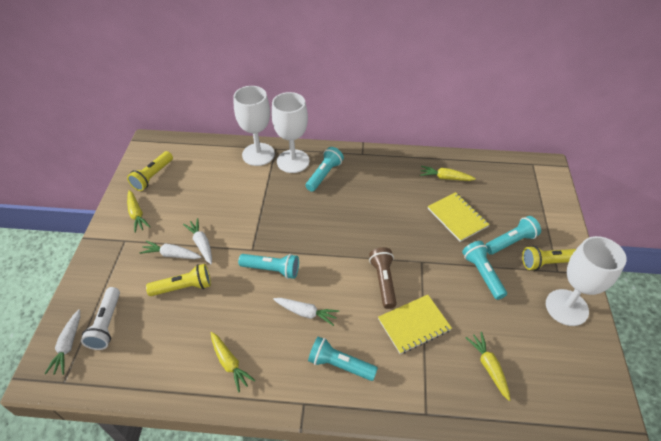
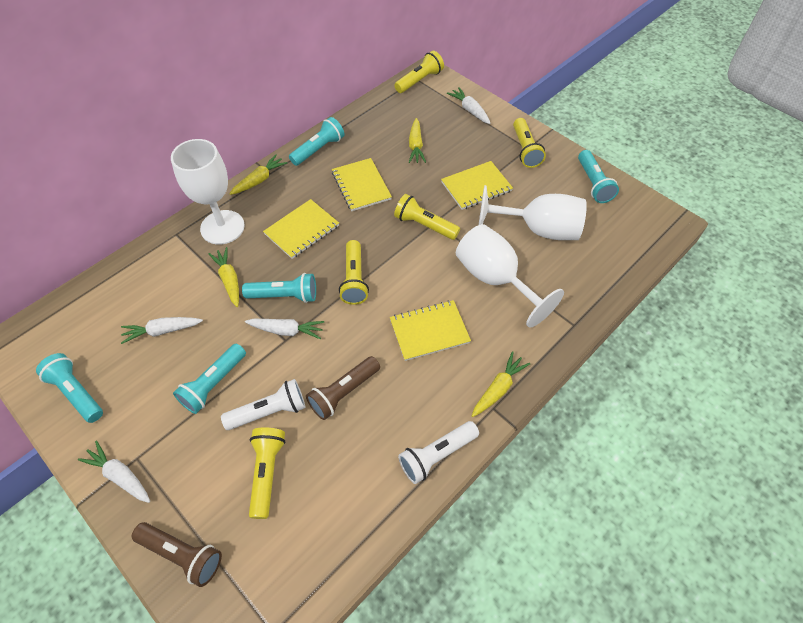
brown flashlight: [369,247,397,309] = 1 -> [132,522,222,587] [306,356,380,420] = 2
white flashlight: [81,287,120,350] = 1 -> [221,379,306,430] [398,421,479,484] = 2
yellow flashlight: [127,151,173,191] [146,264,211,296] [522,246,576,271] = 3 -> [249,427,285,519] [339,240,369,305] [394,51,444,93] [394,194,460,240] [513,118,546,168] = 5
yellow notebook: [378,295,452,354] [428,192,490,242] = 2 -> [263,199,339,259] [332,158,392,211] [390,300,471,361] [441,161,513,210] = 4

